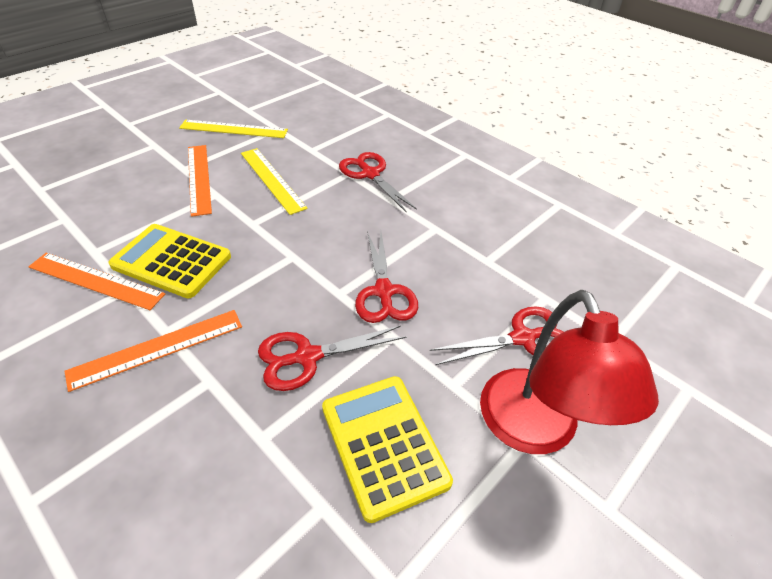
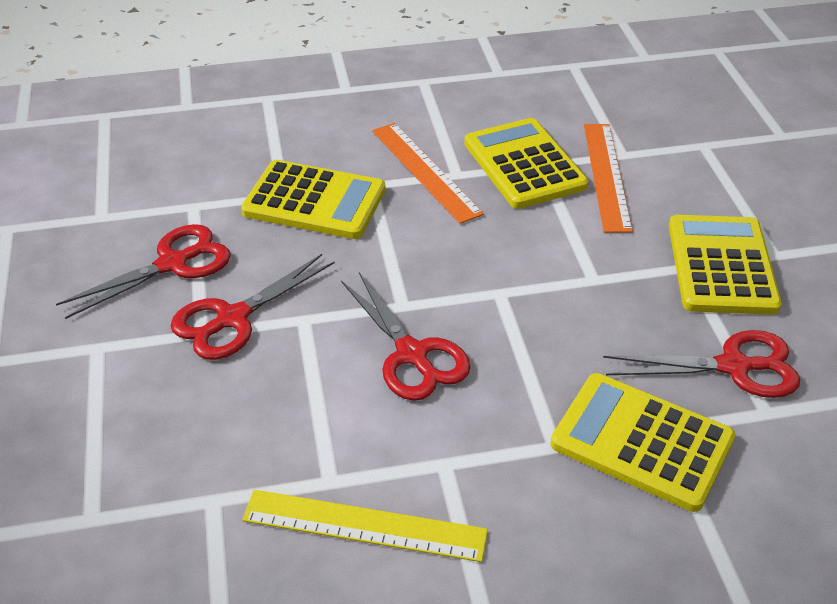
orange ruler: [28,253,165,310] [64,310,242,392] [188,145,212,217] = 3 -> [372,123,484,224] [584,124,633,233] = 2
red lamp: [480,290,659,454] = 1 -> none = 0
yellow calculator: [108,224,231,298] [322,376,453,523] = 2 -> [241,160,385,239] [464,118,588,209] [551,373,735,512] [669,215,782,315] = 4
yellow ruler: [179,120,288,138] [241,148,308,215] = 2 -> [242,490,488,562] = 1

